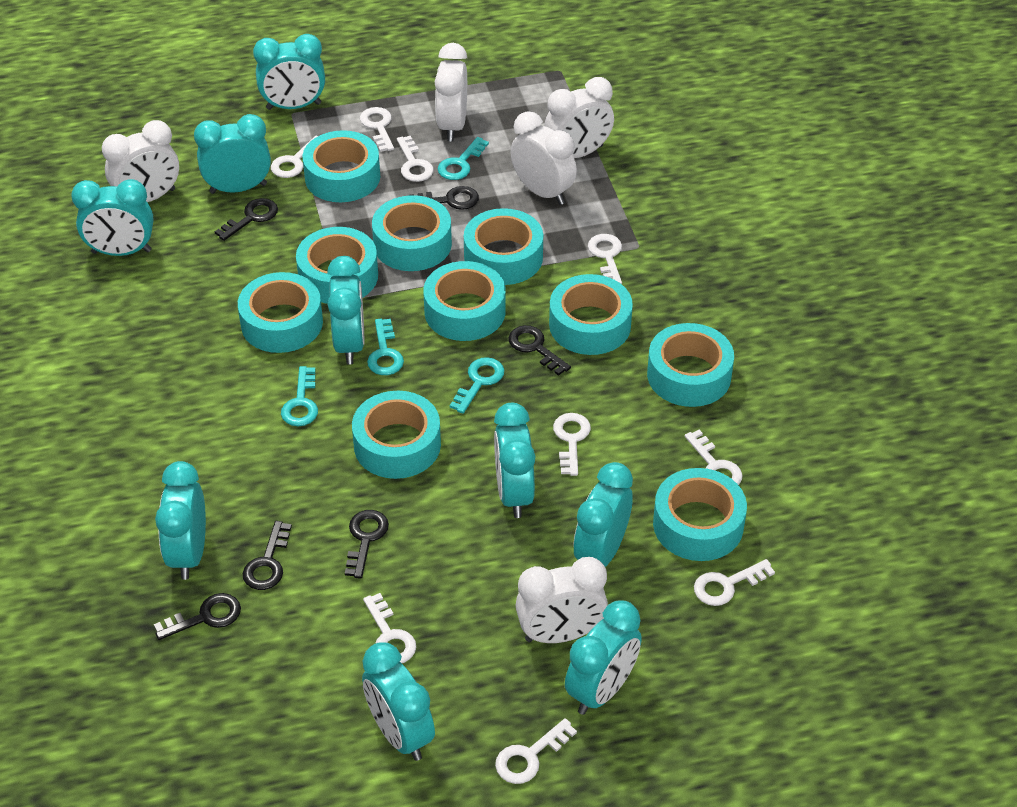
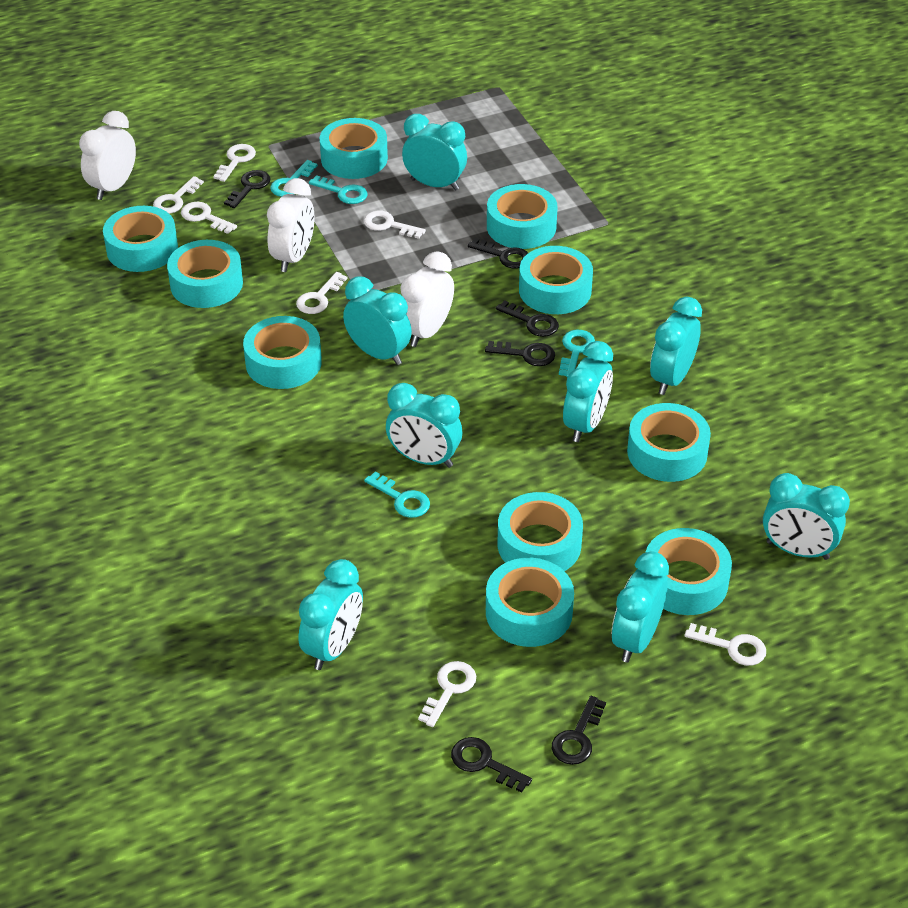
turquoise clock: [71,179,154,256] [155,461,206,580] [194,114,271,194] [253,34,325,110] [327,256,364,365] [362,642,435,761] [494,403,535,518] [565,601,642,715] [573,462,633,567] = 9 -> [298,559,363,670] [343,276,412,365] [386,383,462,468] [402,114,467,190] [563,341,613,442] [612,551,669,663] [650,297,702,395] [763,473,850,560] = 8
white clock: [102,120,179,202] [435,43,467,141] [510,111,577,205] [515,557,608,643] [544,77,614,158] = 5 -> [79,111,136,200] [267,178,314,272] [400,251,454,347] = 3
white key: [271,136,318,178] [360,107,394,152] [363,593,416,663] [397,136,434,182] [495,718,577,784] [553,413,591,476] [588,234,622,284] [685,430,742,485] [694,559,775,606] = 9 -> [153,176,204,214] [181,202,237,234] [213,144,256,182] [296,272,347,314] [364,211,426,239] [418,661,476,727] [684,623,766,666] = 7

